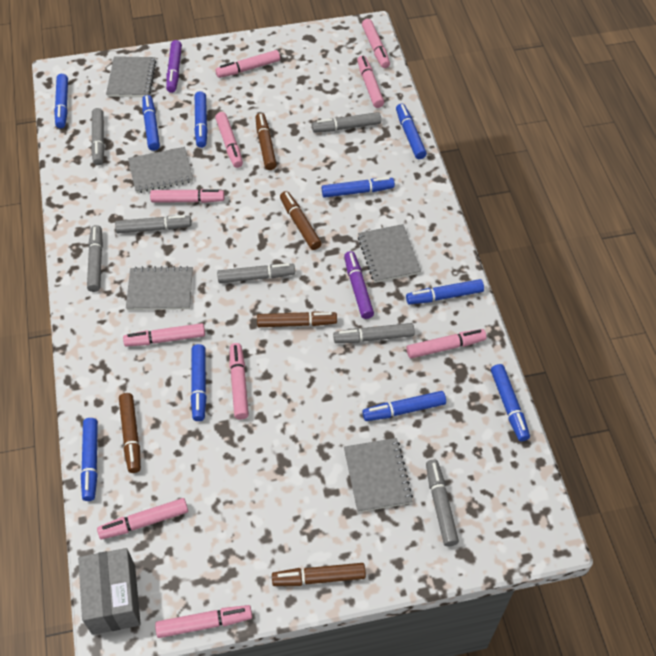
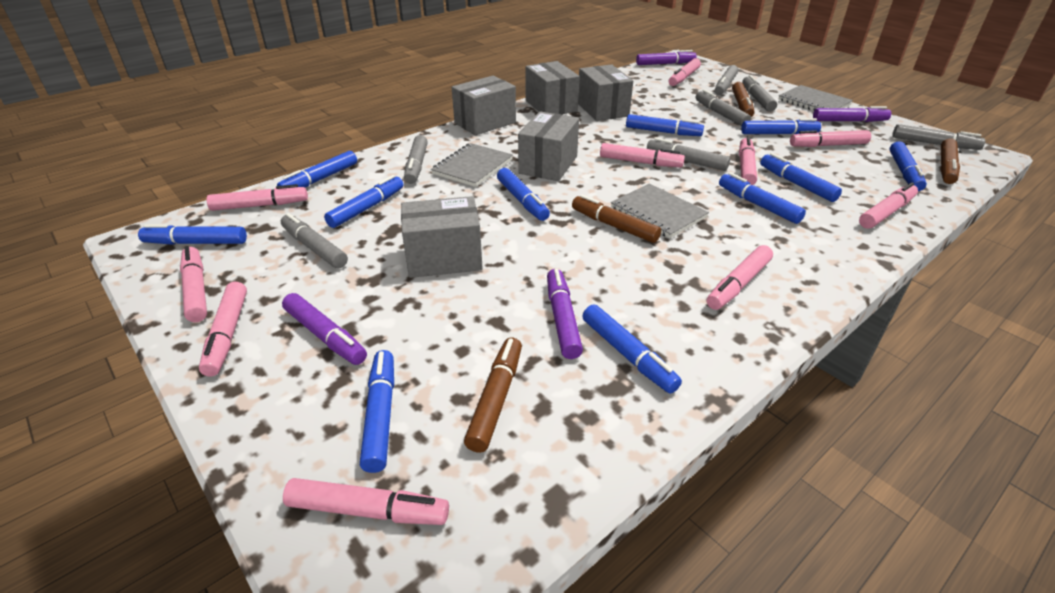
blue marker: [54,74,68,128] [81,418,98,501] [142,95,160,151] [191,344,207,421] [194,91,208,148] [322,177,395,198] [362,391,446,421] [396,104,427,159] [406,279,484,304] [491,364,530,441] = 10 -> [138,224,247,245] [277,151,357,188] [324,175,404,228] [360,350,394,473] [497,168,550,221] [583,304,682,393] [626,114,704,136] [719,172,806,224] [741,118,821,134] [760,153,842,202] [889,141,927,191] = 11
brown marker: [119,393,141,473] [255,113,277,170] [257,311,337,327] [272,563,366,586] [280,191,322,250] = 5 -> [464,338,522,453] [572,195,661,243] [732,82,755,117] [940,139,960,184] = 4
grey box: [78,548,141,635] = 1 -> [401,196,483,278] [452,76,516,135] [518,111,579,181] [525,61,580,114] [578,64,633,121] = 5
grey notebook: [106,56,156,97] [126,266,193,310] [128,147,193,193] [344,438,413,512] [358,224,421,283] = 5 -> [431,143,513,187] [611,183,709,238] [778,85,853,110] = 3
purple marker: [166,40,182,93] [344,251,374,319] = 2 -> [282,293,367,365] [547,269,583,359] [636,50,697,65] [813,106,891,122] = 4

